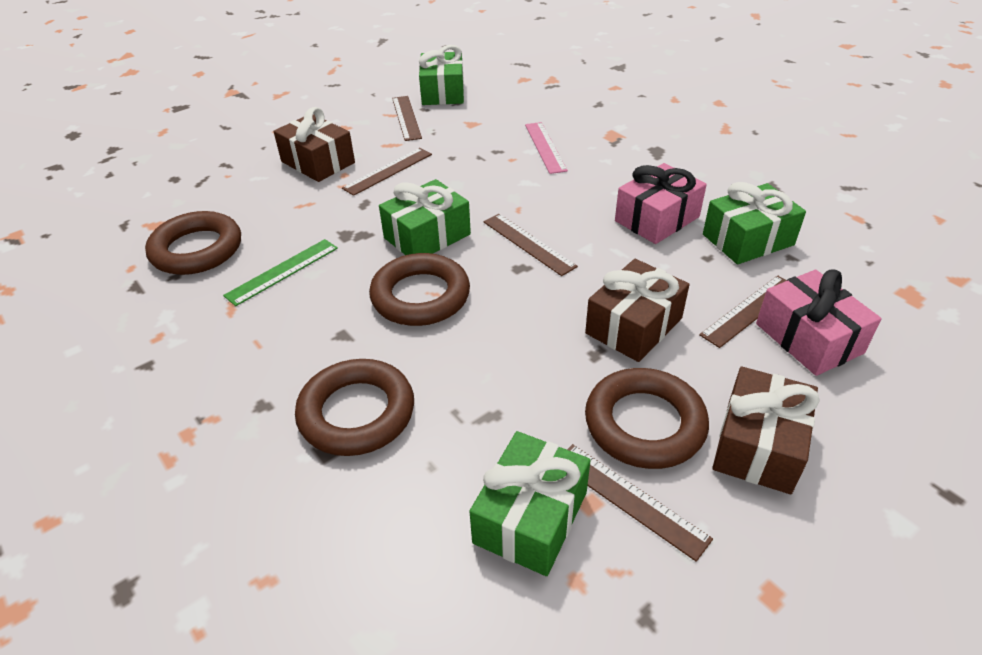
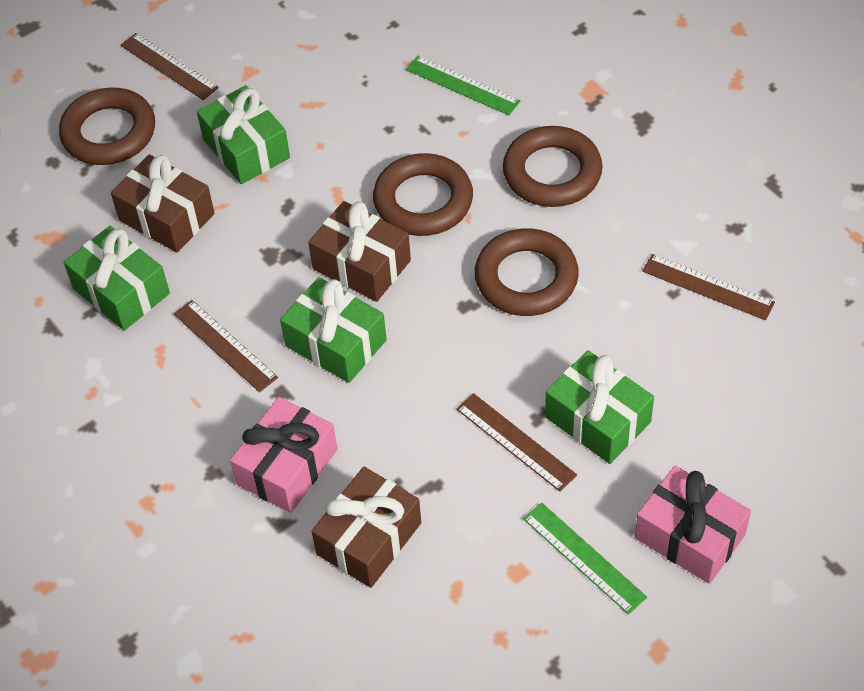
brown ruler: [342,148,432,196] [392,96,422,141] [483,214,578,276] [567,444,713,562] [699,275,787,348] = 5 -> [121,33,219,100] [174,300,278,392] [456,393,577,492] [642,254,775,320] = 4
green ruler: [223,239,338,306] = 1 -> [406,56,520,115] [523,502,647,615] = 2
pink ruler: [525,122,568,174] = 1 -> none = 0

